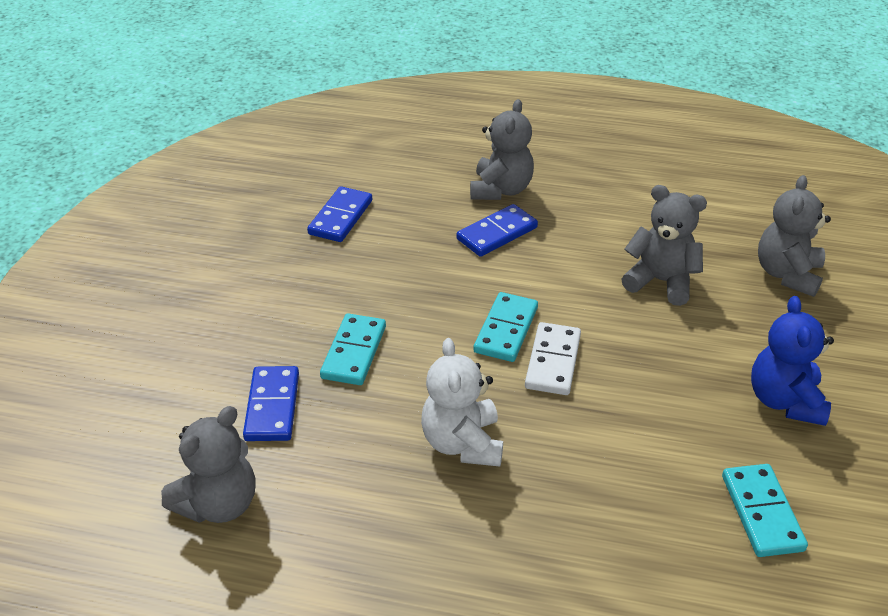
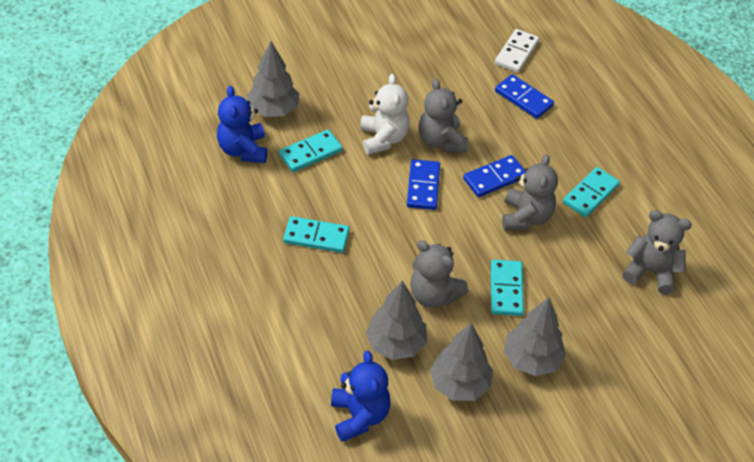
blue teddy bear: [751,296,834,426] = 1 -> [217,86,267,163] [331,351,391,442] = 2
grey tree: none = 0 -> [247,41,299,117] [366,281,427,360] [430,323,493,401] [504,297,566,376] = 4
turquoise domino: [320,313,386,385] [473,292,538,362] [722,464,808,557] = 3 -> [279,130,343,172] [283,216,350,253] [491,259,524,316] [563,167,620,217] = 4

